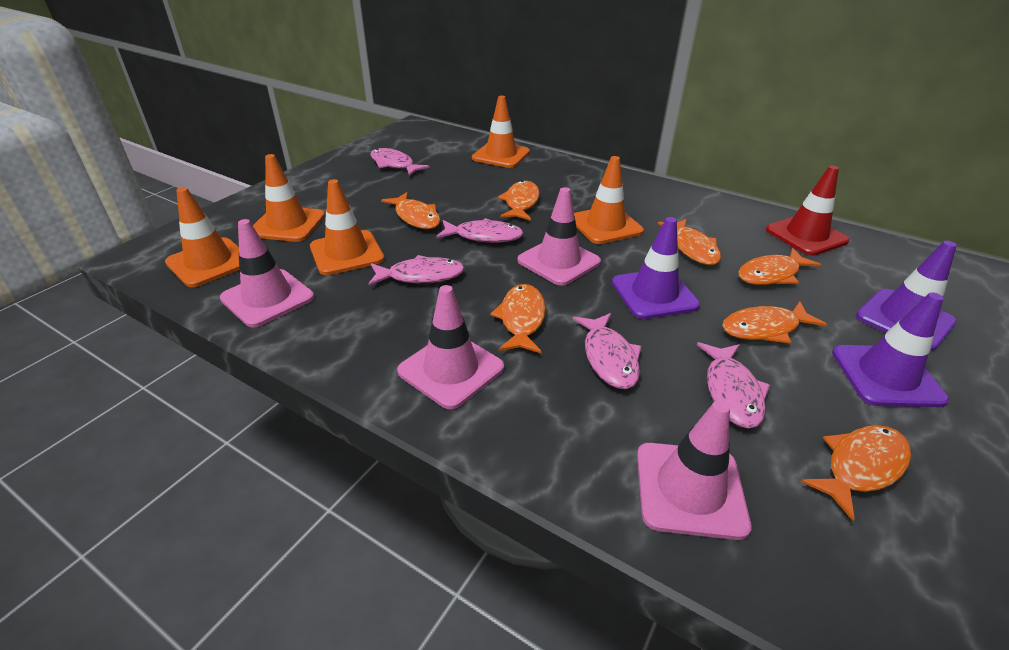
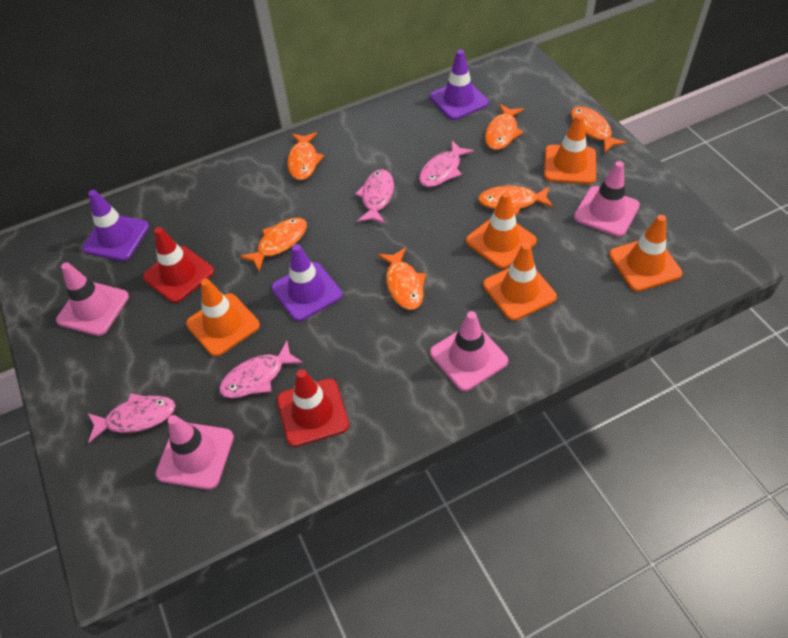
orange fish: [381,192,440,229] [490,284,546,353] [498,181,540,221] [658,219,721,265] [722,301,827,344] [738,248,821,285] [801,425,911,521] = 7 -> [240,218,307,271] [287,132,324,180] [378,247,426,310] [478,186,553,216] [485,104,524,150] [571,106,627,152] = 6
pink fish: [368,255,465,286] [370,148,430,176] [436,218,524,243] [573,313,641,389] [697,342,770,428] = 5 -> [88,393,176,443] [219,341,303,398] [355,169,394,224] [419,141,474,187] = 4
red traffic cone: [766,166,849,256] = 1 -> [143,227,214,303] [277,369,349,447] = 2

